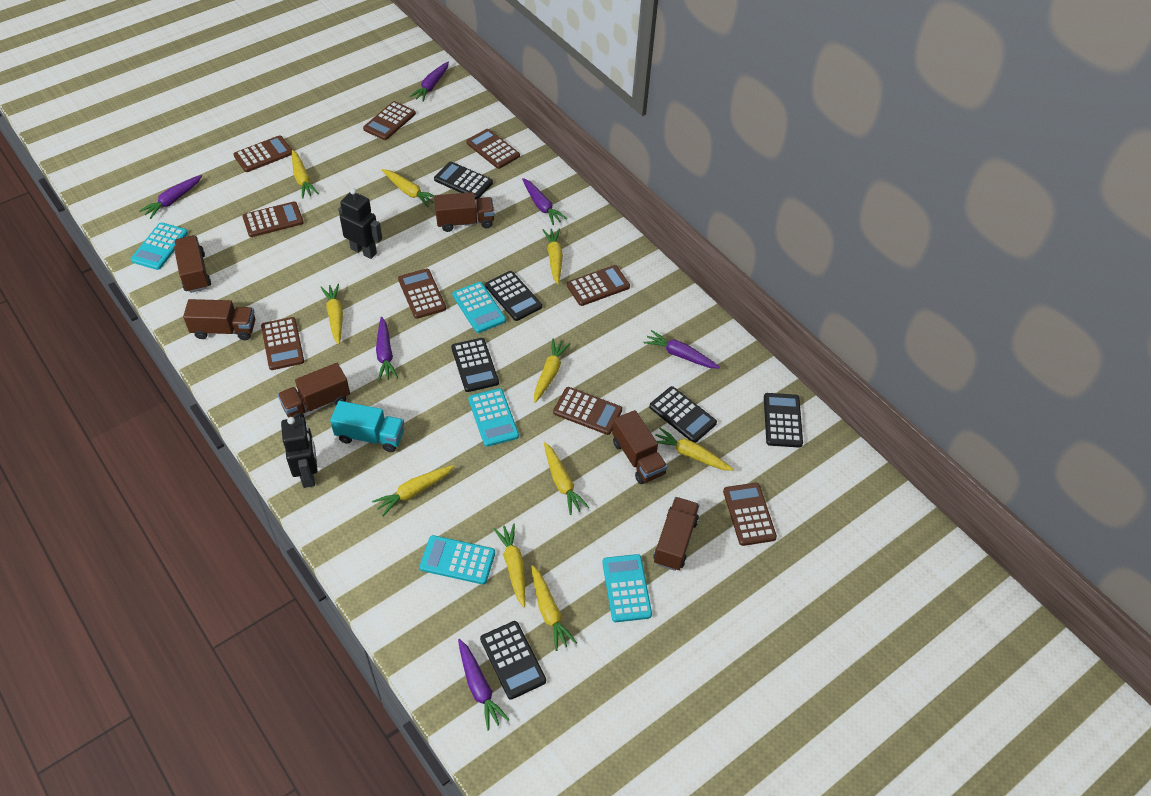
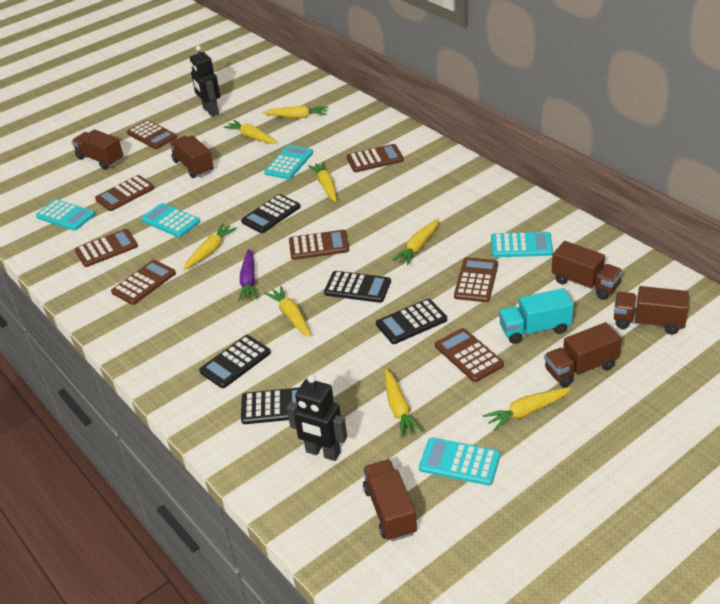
black calculator: [434,161,493,199] [451,338,499,392] [480,621,546,700] [485,271,542,321] [649,386,717,443] [764,393,803,448] = 6 -> [199,335,271,388] [241,194,301,233] [241,387,300,424] [324,271,391,303] [376,299,447,344] = 5
brown calculator: [233,135,292,172] [242,202,304,237] [261,317,304,370] [363,101,416,140] [398,269,446,319] [466,129,520,169] [553,387,622,435] [567,265,630,306] [723,483,777,546] = 9 -> [75,229,138,267] [95,175,154,211] [111,260,176,305] [127,120,177,149] [289,230,349,260] [347,144,404,172] [435,328,504,382] [454,257,498,302] = 8
purple carrot: [139,175,202,219] [376,317,398,381] [410,62,449,102] [458,639,510,730] [522,178,568,225] [643,330,720,369] = 6 -> [238,249,258,301] = 1
yellow carrot: [292,150,319,199] [320,284,343,345] [372,465,454,516] [382,169,434,207] [494,523,525,608] [531,565,577,651] [534,339,570,403] [543,228,563,284] [544,442,589,515] [655,428,734,471] = 10 -> [183,223,237,270] [223,120,277,144] [263,106,328,118] [264,286,311,337] [308,162,337,202] [385,369,423,438] [392,218,439,266] [483,387,571,431] = 8

